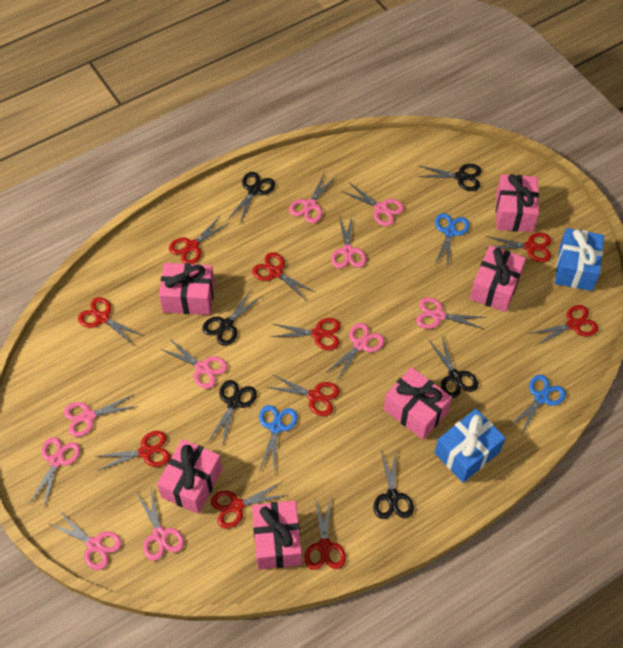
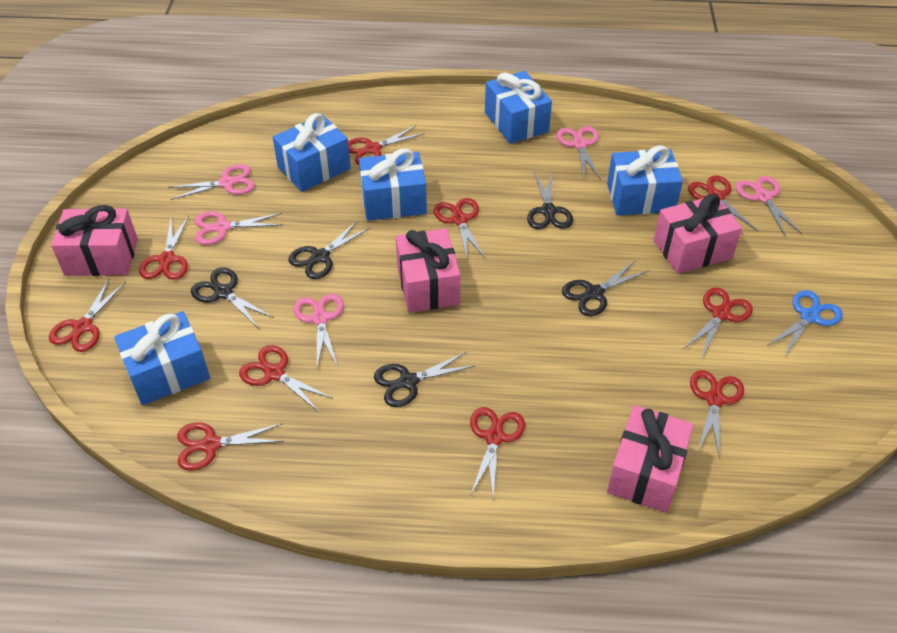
black scissors: [202,290,262,346] [208,380,257,447] [228,172,275,224] [373,451,414,519] [417,164,482,191] [428,336,478,398] = 6 -> [191,267,274,327] [288,220,371,279] [374,352,475,407] [527,171,573,229] [562,260,648,316] = 5
blue gift: [435,409,505,483] [555,228,604,291] = 2 -> [114,311,210,405] [273,113,351,192] [359,148,427,221] [485,71,552,144] [607,145,683,216] = 5
blue scissors: [259,405,298,474] [434,213,470,266] [509,375,566,436] = 3 -> [766,290,843,358] = 1
pink gift: [157,439,222,514] [159,263,215,315] [252,501,302,570] [384,367,452,440] [470,245,526,312] [496,174,539,232] = 6 -> [51,205,138,276] [396,228,460,313] [607,405,694,513] [654,194,742,274] = 4
pink scissors: [29,437,80,508] [50,510,122,570] [64,394,138,437] [136,488,184,561] [160,338,228,389] [289,172,336,223] [325,323,385,381] [331,216,366,268] [341,182,404,226] [416,297,486,329] = 10 -> [168,164,255,200] [195,211,282,245] [293,293,344,367] [556,126,601,180] [736,176,802,237] = 5

